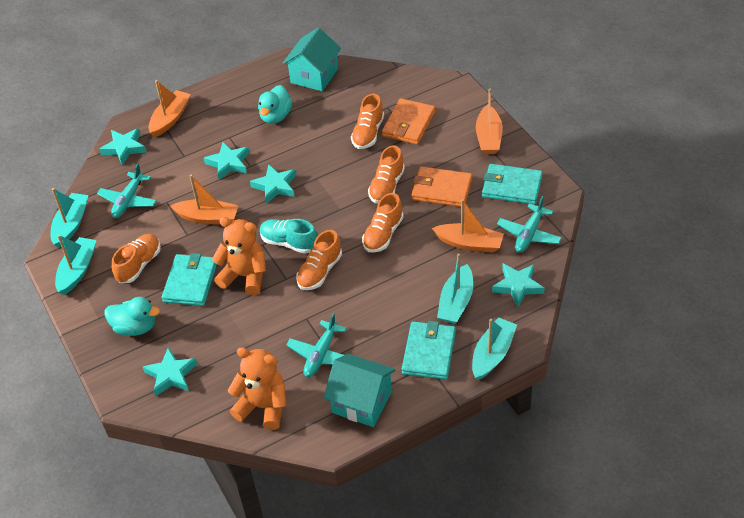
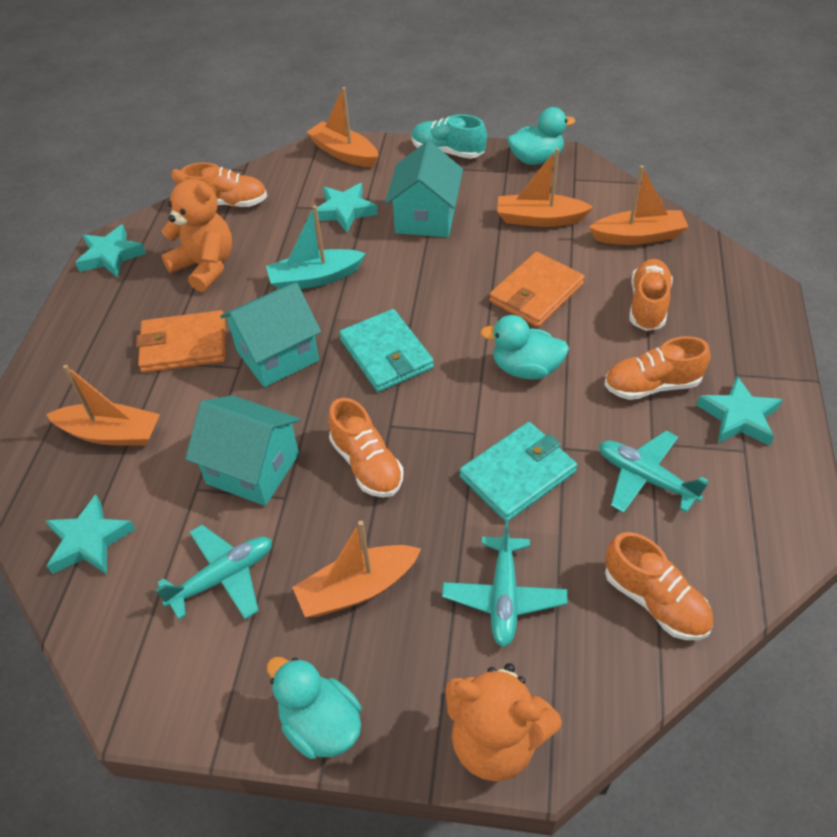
orange boat: [148,80,191,137] [170,175,239,224] [432,199,504,253] [476,89,503,154] = 4 -> [46,365,160,446] [292,521,421,617] [307,87,379,167] [497,148,593,227] [589,165,688,245] = 5
turquoise boat: [50,188,89,248] [55,235,97,295] [437,254,473,324] [472,317,517,380] = 4 -> [266,205,366,289] = 1
turquoise duck: [105,297,160,336] [258,85,292,124] = 2 -> [267,657,362,759] [480,315,569,380] [507,107,576,165] = 3
turquoise house: [283,27,341,91] [324,354,395,427] = 2 -> [185,395,300,506] [220,282,321,388] [385,141,463,237] = 3
turquoise star: [99,128,146,165] [143,347,197,397] [204,142,250,180] [250,164,296,204] [492,263,545,307] = 5 -> [45,495,135,574] [75,224,146,277] [312,183,378,232] [697,376,782,446] = 4
turquoise wallet: [162,253,217,306] [402,321,456,380] [482,164,543,205] = 3 -> [339,309,434,392] [460,422,577,521] = 2

